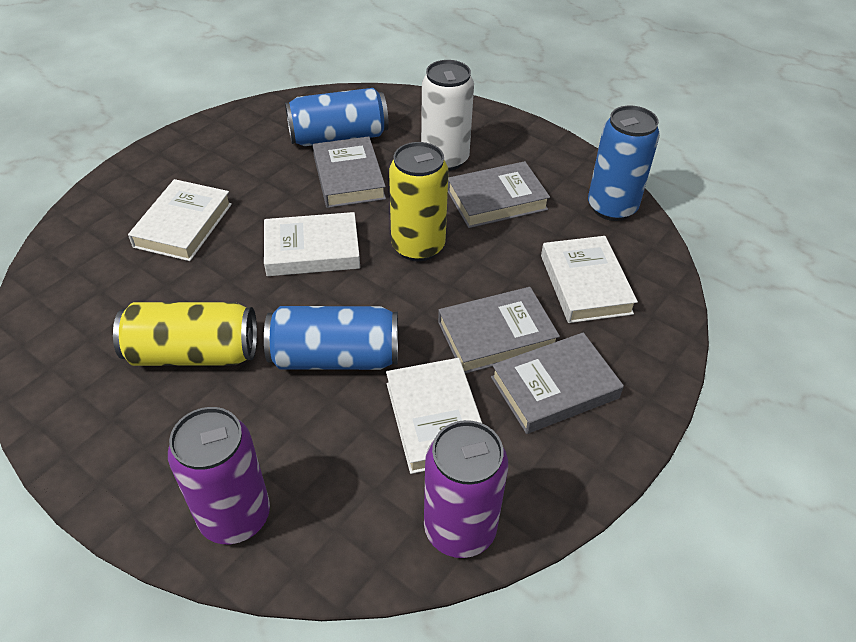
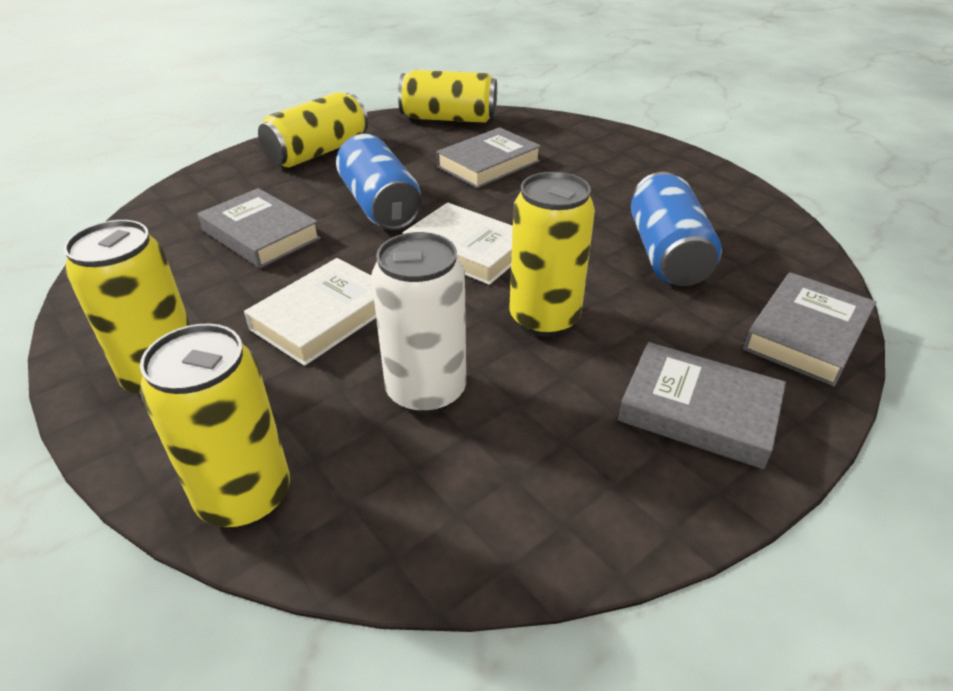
blue can: [264,306,398,370] [285,88,389,146] [588,105,660,221] = 3 -> [336,134,422,230] [631,172,722,286] = 2
purple can: [168,407,270,544] [424,420,508,558] = 2 -> none = 0
white book: [128,179,232,261] [264,212,360,276] [386,358,483,474] [541,236,638,323] = 4 -> [244,258,376,366] [403,203,513,285] = 2
yellow can: [113,302,257,366] [389,142,449,261] = 2 -> [64,220,191,396] [140,324,290,528] [258,92,368,168] [398,70,497,123] [509,172,595,337] = 5

